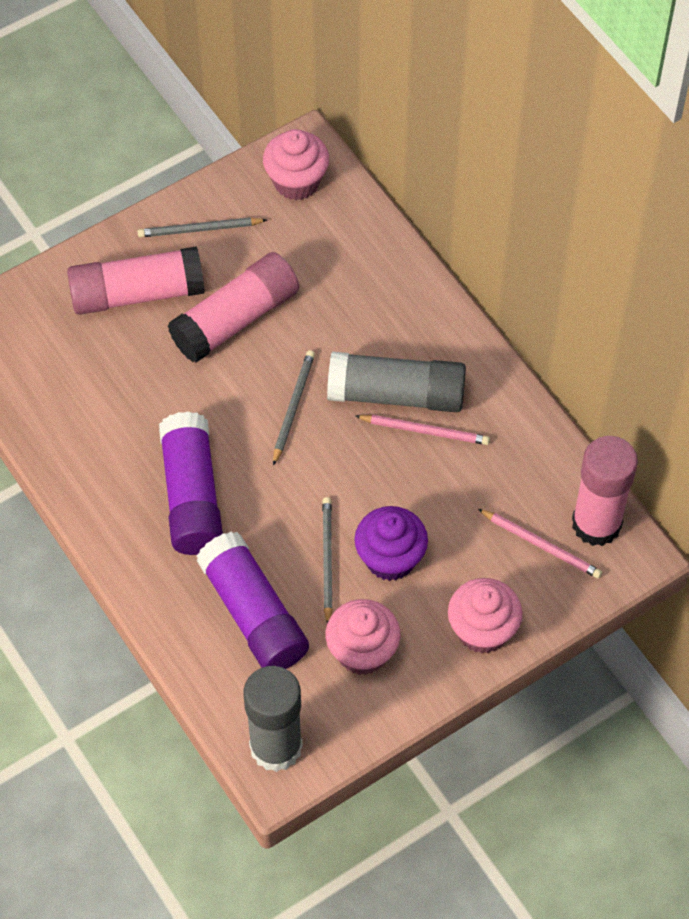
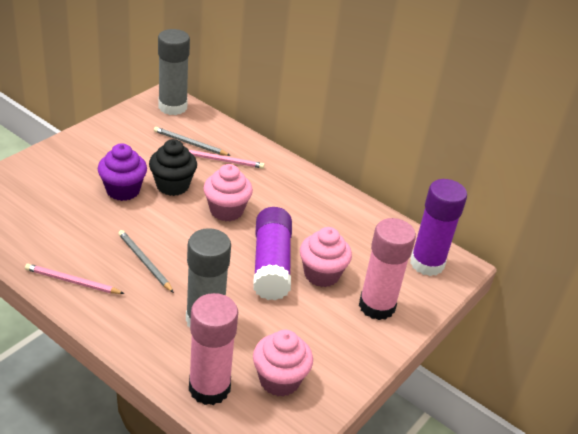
black cupcake: none = 0 -> [149,139,197,196] = 1
grey pencil: [137,217,267,237] [273,350,315,466] [322,497,333,623] = 3 -> [118,230,174,293] [154,127,231,156] = 2
pink glue stick: [67,246,205,315] [167,252,299,363] [572,436,638,546] = 3 -> [189,293,238,405] [359,218,416,320] = 2

